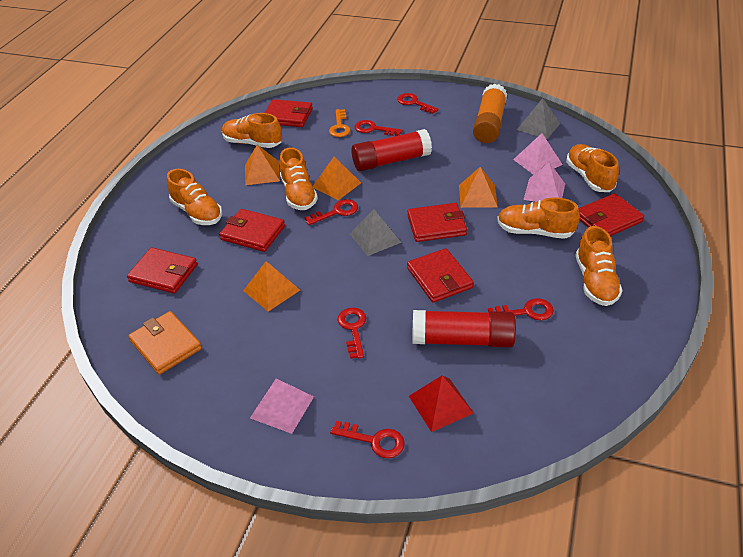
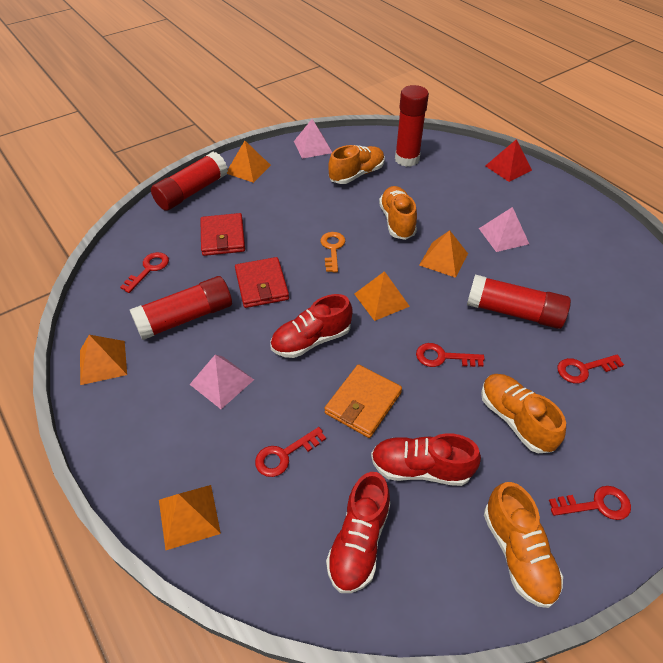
grey pyramid: [350,209,402,256] [517,98,560,139] = 2 -> none = 0
orange glue stick: [473,83,507,143] = 1 -> none = 0
orange pyramid: [243,261,300,312] [245,145,280,185] [313,157,361,200] [459,167,498,208] = 4 -> [80,335,127,385] [159,485,221,550] [227,141,271,183] [354,271,410,321] [419,230,468,278] = 5
orange shoe: [167,169,222,225] [222,113,282,148] [279,147,318,210] [497,197,580,239] [566,144,619,192] [576,226,623,306] = 6 -> [328,145,385,184] [379,186,417,240] [481,374,566,453] [484,482,563,608] = 4
red glue stick: [352,129,432,171] [412,310,516,347] = 2 -> [130,276,232,340] [151,152,228,211] [395,85,429,167] [467,274,571,329] = 4
red key: [305,199,358,225] [330,421,405,458] [338,308,366,359] [355,120,403,136] [397,93,439,114] [488,298,554,320] = 6 -> [120,252,169,293] [255,427,326,477] [416,343,484,367] [549,486,631,520] [557,355,624,383] = 5
red shoe: none = 0 -> [270,294,353,358] [326,472,390,593] [371,433,481,486] = 3
red wallet: [127,247,198,294] [219,209,285,252] [265,99,313,127] [407,203,467,242] [407,248,474,303] [578,193,644,236] = 6 -> [200,213,245,256] [235,257,289,308] = 2

